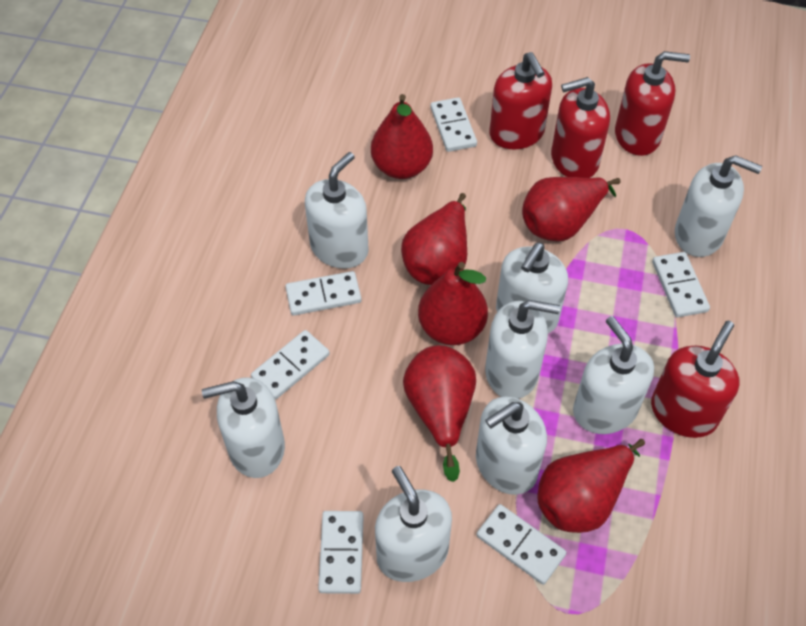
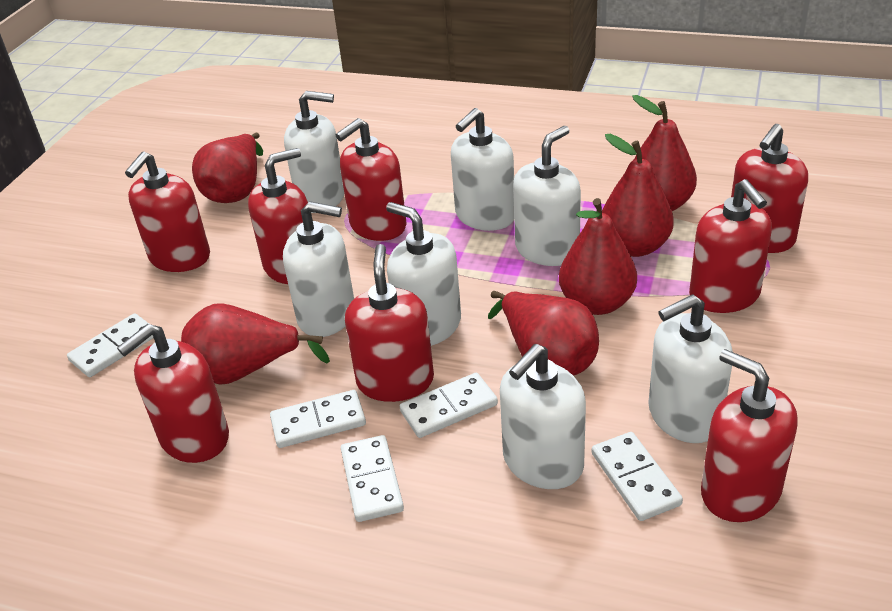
red soap dispenser: [489,52,552,149] [551,77,610,178] [615,51,690,156] [651,321,740,438] = 4 -> [117,324,229,463] [125,152,210,272] [248,148,308,284] [336,118,407,241] [345,244,434,402] [689,179,772,313] [701,349,798,522] [731,124,808,253] = 8
white domino: [251,330,330,400] [285,271,362,316] [318,511,364,594] [430,97,477,152] [477,504,566,585] [652,252,710,317] = 6 -> [67,313,153,377] [270,390,366,448] [341,435,404,522] [400,373,498,438] [592,432,683,521] = 5
white soap dispenser: [202,377,285,478] [305,152,369,269] [375,466,452,582] [476,396,547,495] [485,300,560,399] [496,242,568,333] [573,316,654,434] [675,155,762,257] = 8 -> [283,201,354,337] [284,91,344,213] [386,202,461,346] [451,108,514,231] [500,344,586,489] [513,126,581,266] [648,294,733,443] = 7

